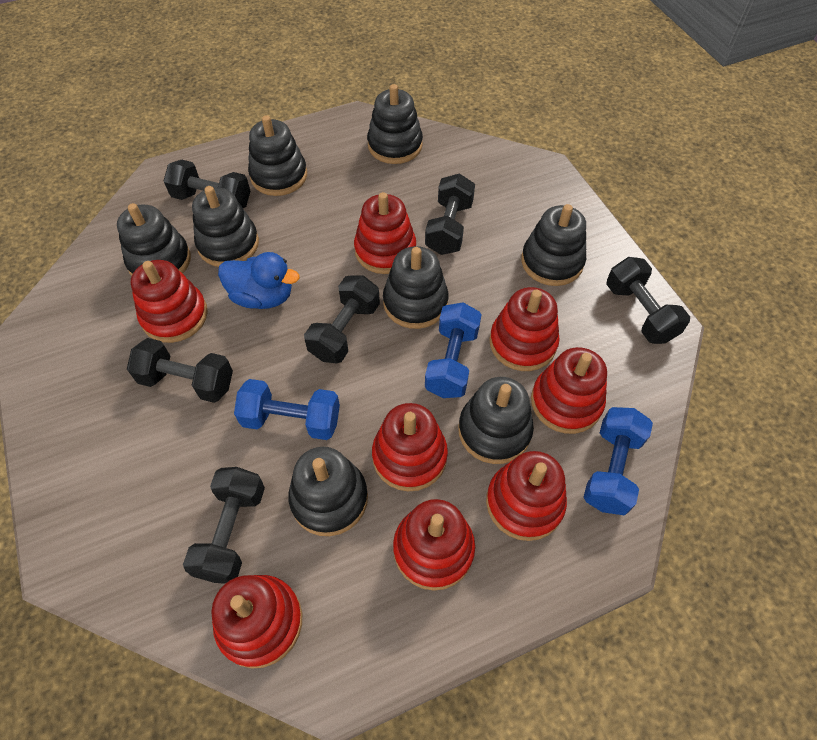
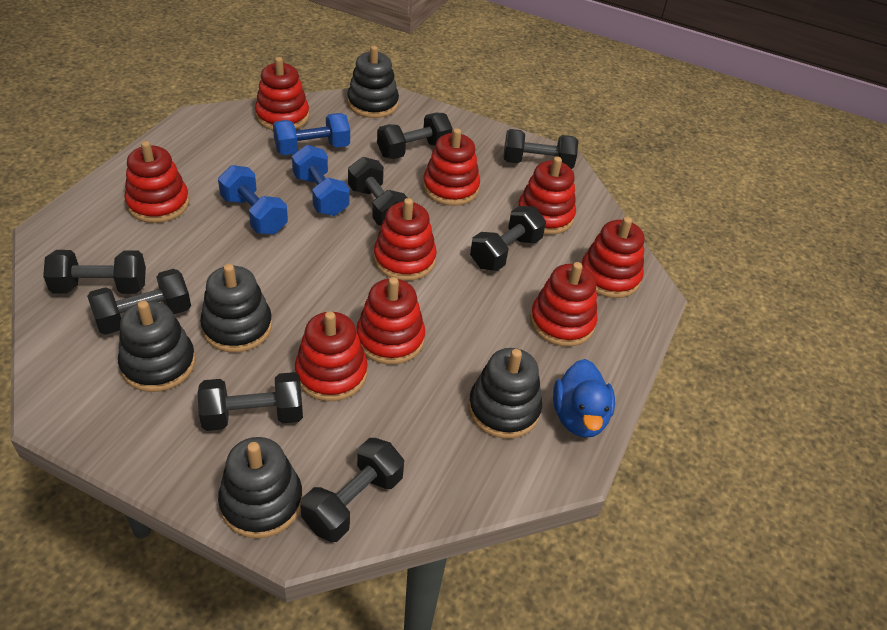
black dumbbell: [127,338,233,403] [164,160,250,208] [183,467,265,584] [304,275,380,363] [425,174,475,255] [606,257,690,344] = 6 -> [43,250,146,294] [87,269,191,335] [198,372,303,431] [300,438,404,542] [348,157,407,226] [377,113,453,159] [470,206,546,271] [503,129,578,169] = 8
black stacking toy: [117,203,191,276] [192,186,259,267] [248,115,307,196] [288,447,368,536] [367,84,423,164] [383,246,449,329] [458,377,534,464] [521,204,586,286] = 8 -> [118,300,196,392] [200,264,272,352] [218,437,303,539] [347,46,399,118] [468,348,542,439] = 5
red stacking toy: [130,260,208,343] [211,575,302,669] [354,192,416,274] [372,403,448,491] [393,499,475,591] [486,451,567,541] [489,287,559,371] [531,347,607,434] = 8 -> [125,141,189,223] [255,57,309,130] [295,311,368,401] [356,277,425,365] [374,198,437,281] [423,128,480,206] [518,156,576,235] [530,262,598,347] [582,217,645,298] = 9

